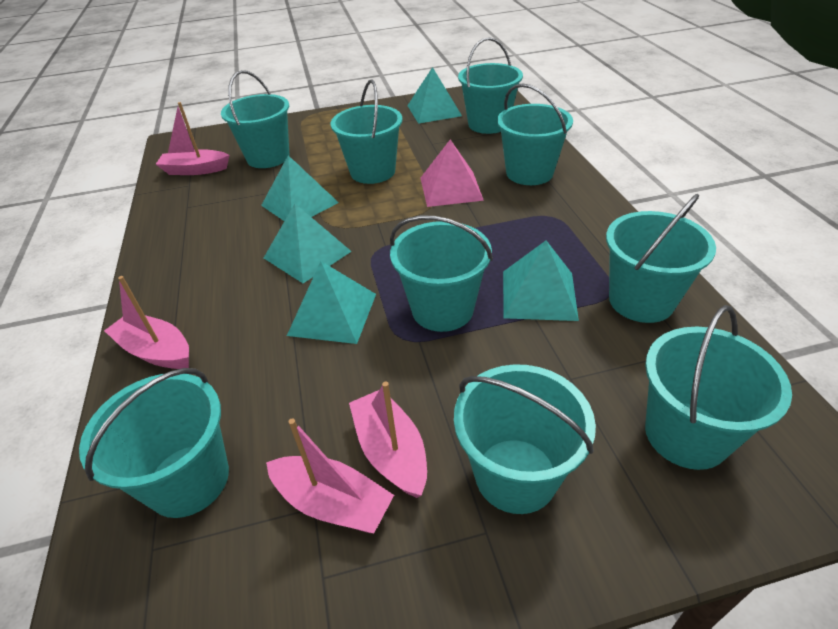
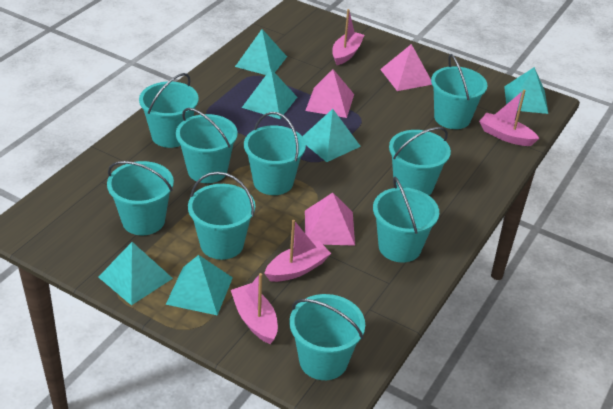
pink pyramid: [420,140,484,207] = 1 -> [305,69,354,118] [305,193,355,246] [380,44,432,91] = 3
turquoise pyramid: [261,155,339,221] [264,204,352,283] [287,261,376,344] [407,67,462,124] [503,240,579,321] = 5 -> [98,242,173,305] [166,255,233,315] [235,29,287,75] [242,69,297,119] [302,109,361,162] [504,67,548,114] = 6

